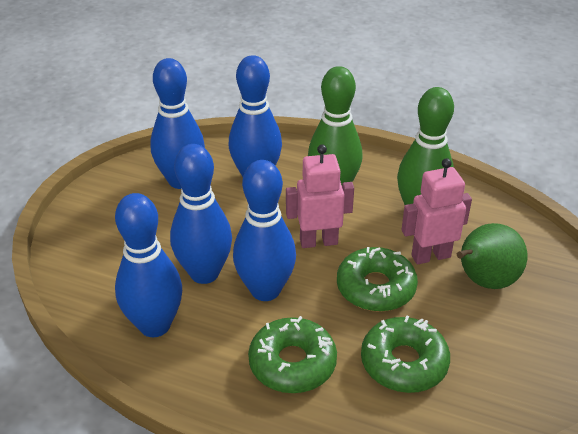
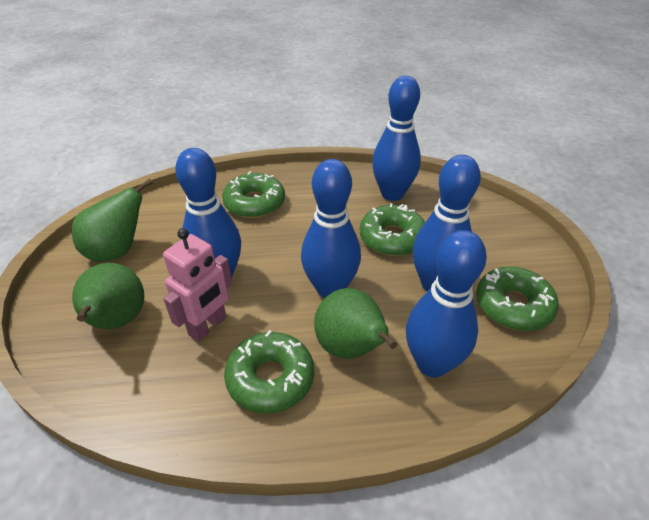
green bowling pin: [308,66,363,185] [397,87,454,205] = 2 -> none = 0
green donut: [248,316,337,393] [337,247,418,312] [361,316,450,393] = 3 -> [222,171,285,218] [224,330,314,414] [360,203,425,256] [476,267,559,331] = 4
green pear: [457,223,527,289] = 1 -> [72,178,153,262] [72,263,144,329] [314,288,397,359] = 3
pink robot: [286,144,354,248] [401,158,472,265] = 2 -> [163,228,232,342] = 1

